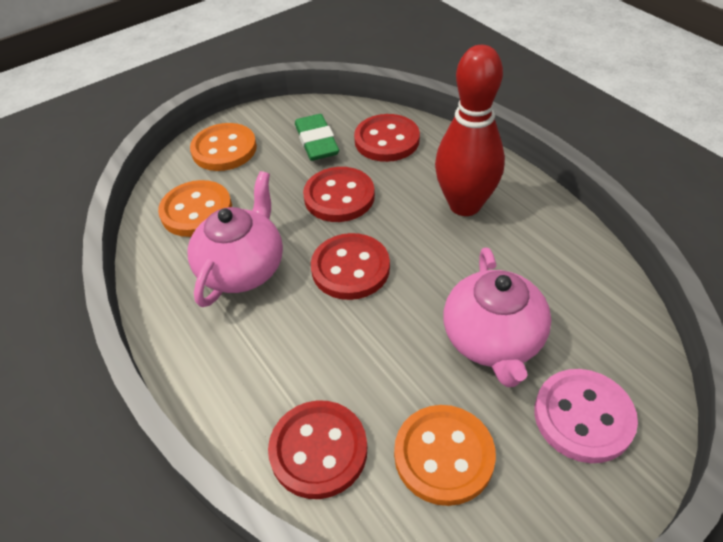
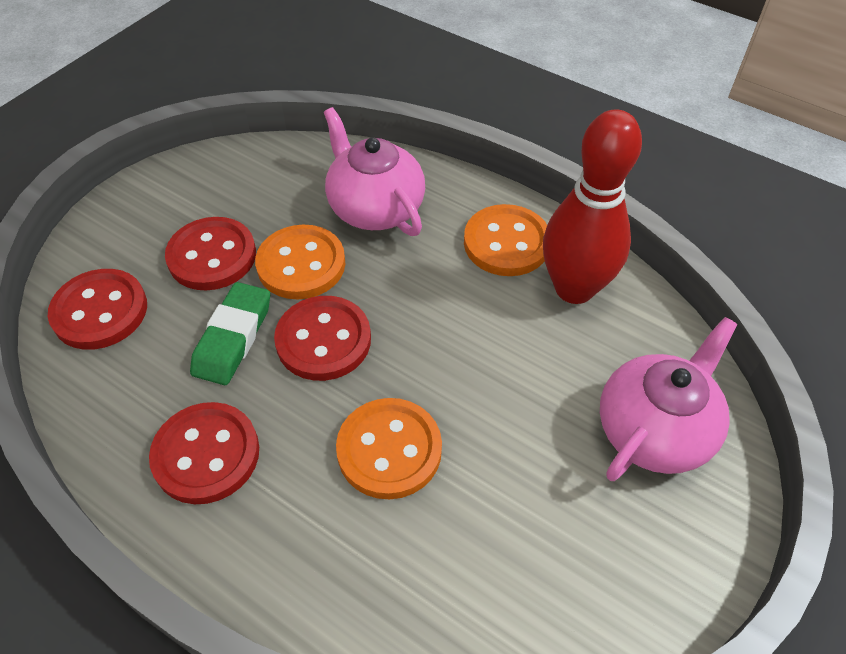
pink button: [534,369,638,463] = 1 -> none = 0

